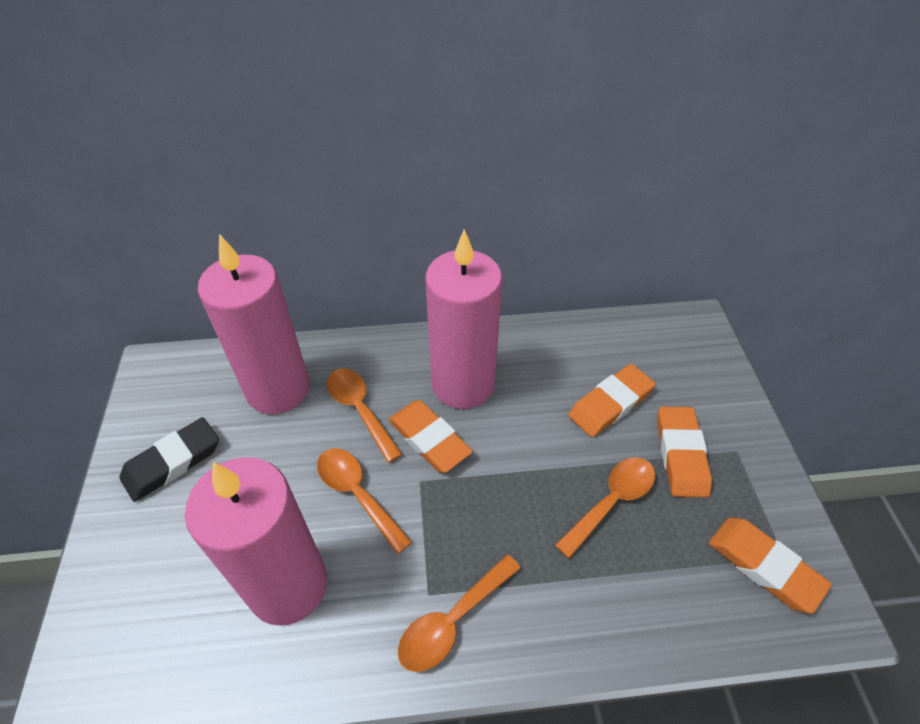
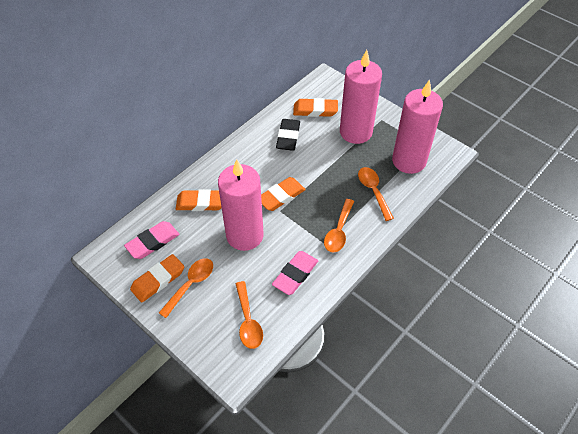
pink eraser: none = 0 -> [124,221,179,259] [272,251,318,295] = 2

